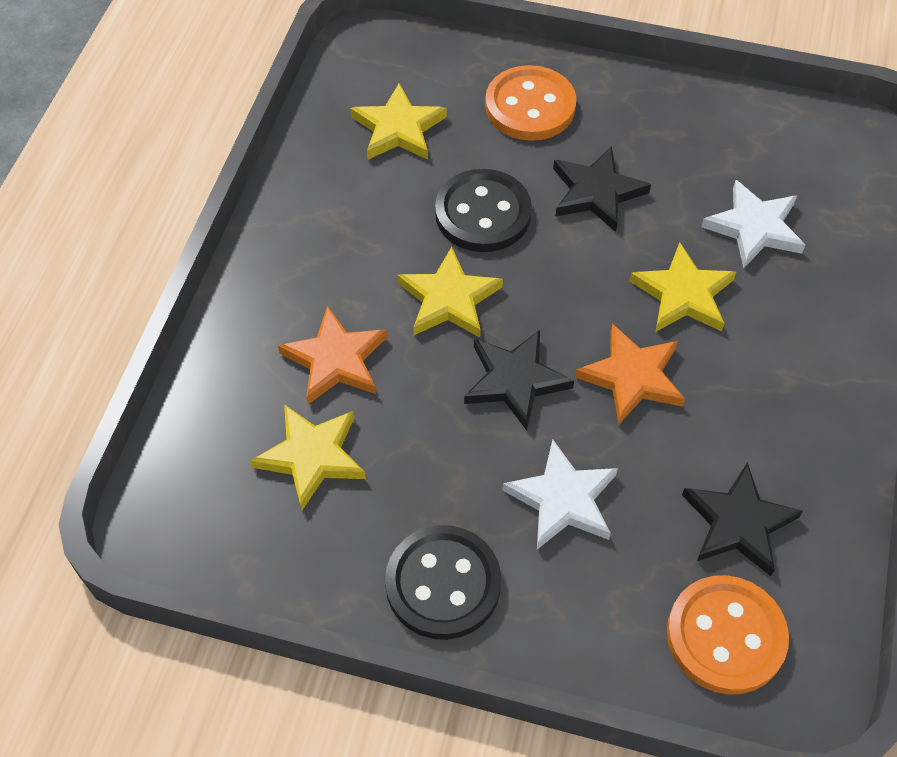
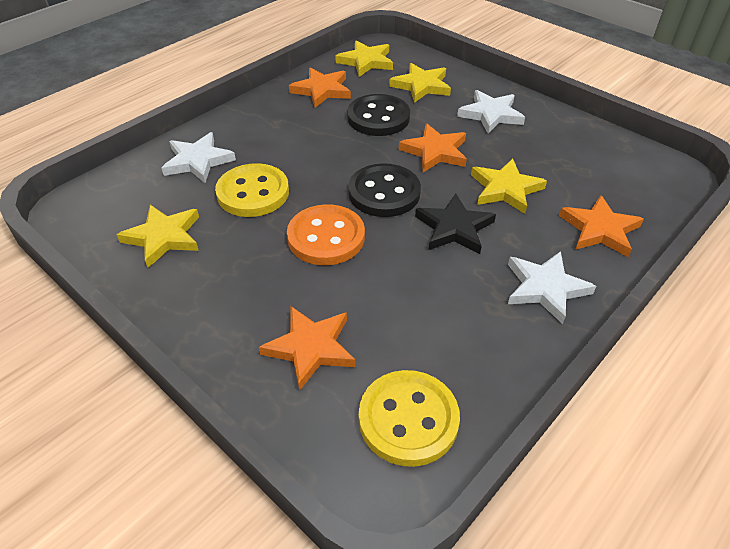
black star: [464,330,574,431] [553,146,651,232] [682,462,803,576] = 3 -> [415,194,496,254] = 1
orange button: [485,65,577,141] [667,575,789,695] = 2 -> [287,204,365,265] = 1
orange star: [278,306,387,404] [575,324,685,424] = 2 -> [259,306,356,391] [289,68,351,108] [399,123,467,172] [559,195,644,257] = 4
white star: [503,440,618,549] [701,180,806,268] = 2 -> [162,132,236,183] [457,90,525,134] [508,251,596,324] = 3
yellow button: none = 0 -> [215,163,289,217] [359,370,460,467] = 2

